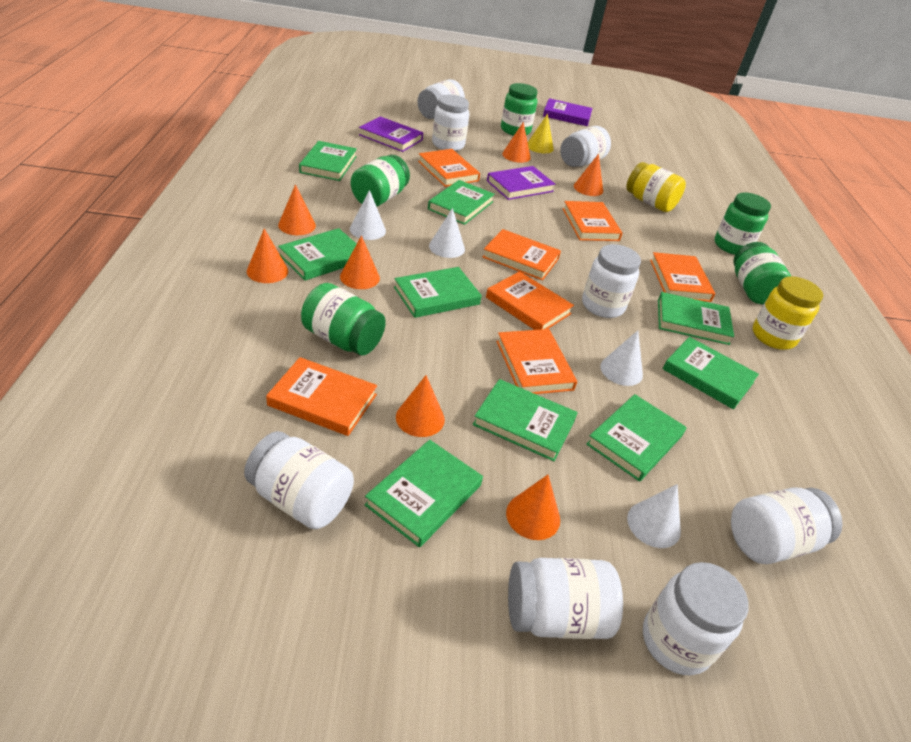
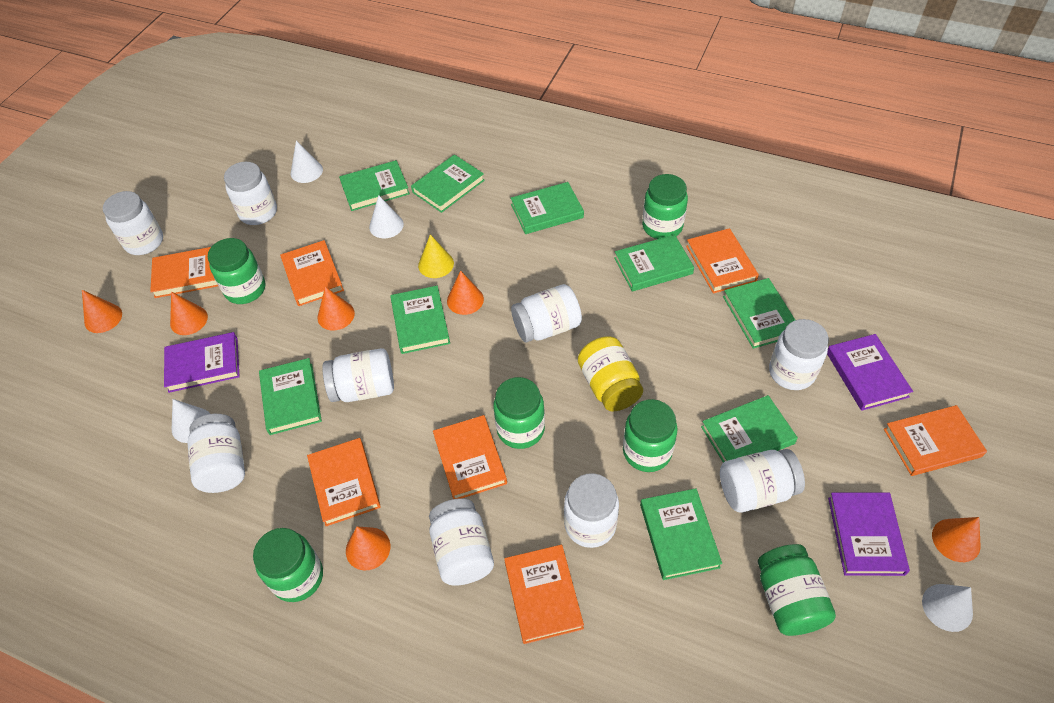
green jar: [301,283,386,356] [351,155,410,207] [501,83,538,136] [715,193,771,255] [733,242,791,304] = 5 -> [208,238,265,304] [253,528,323,602] [493,377,545,449] [623,399,678,472] [642,174,688,239] [758,544,836,636] = 6
orange cone: [247,228,288,283] [278,184,316,235] [340,236,380,289] [396,375,445,437] [502,122,531,163] [506,475,560,540] [574,154,603,196] = 7 -> [82,290,122,333] [170,292,208,335] [317,286,355,330] [346,526,390,570] [447,270,484,315] [932,517,981,562] = 6
white jar: [244,431,354,529] [417,79,465,119] [432,94,469,151] [508,558,623,639] [560,126,611,167] [582,244,641,318] [643,562,748,676] [731,487,843,564] = 8 -> [103,191,163,255] [187,414,245,493] [224,162,277,225] [322,348,394,402] [429,498,494,586] [511,284,582,343] [564,473,619,548] [720,449,805,512] [769,319,829,390] = 9
yellow jar: [626,162,686,212] [753,276,823,350] = 2 -> [578,336,643,412] = 1

